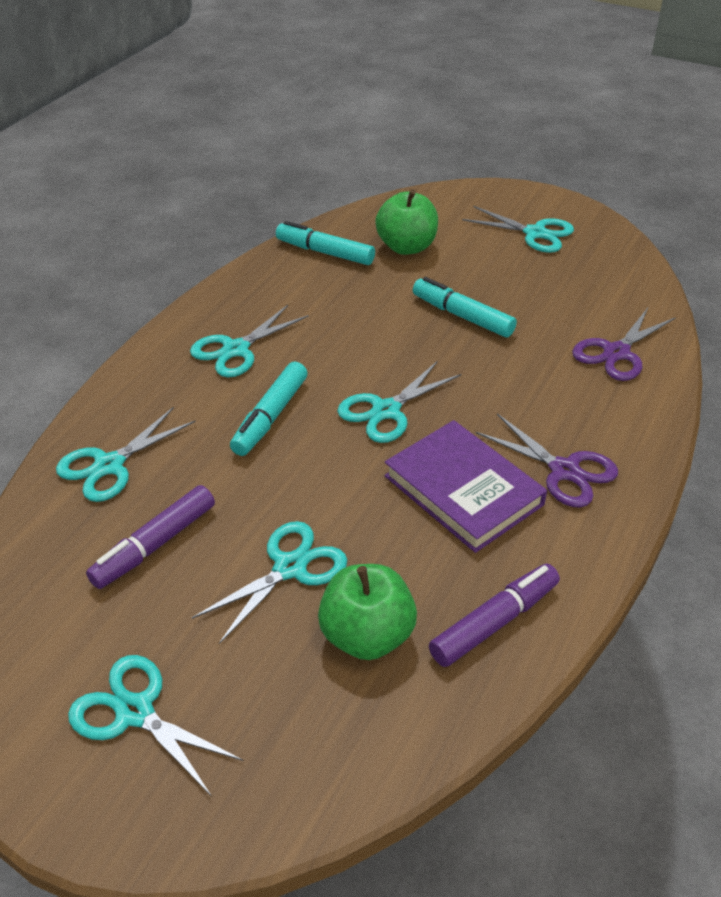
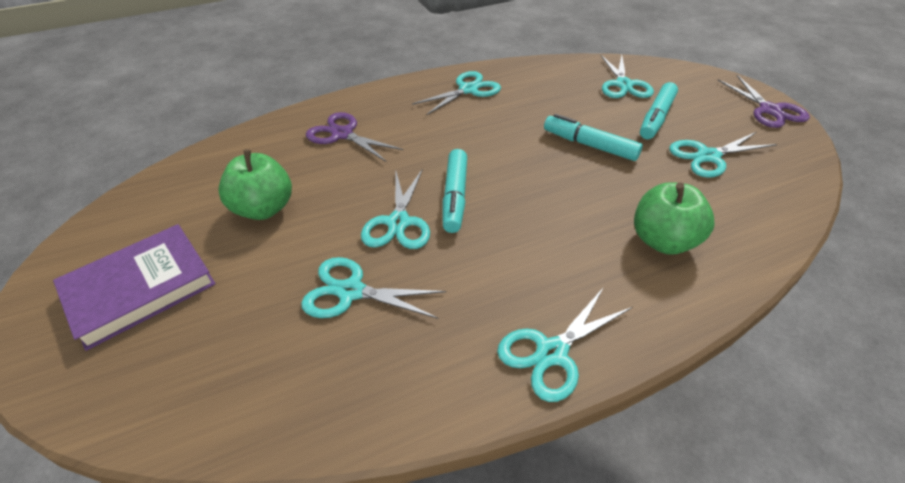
purple marker: [86,485,215,589] [429,563,560,667] = 2 -> none = 0

